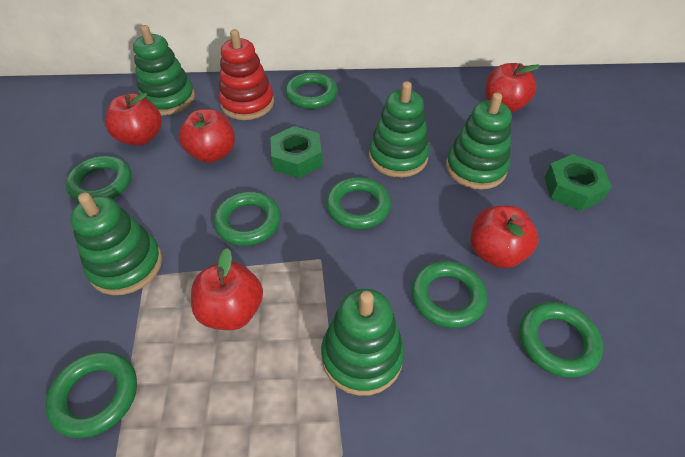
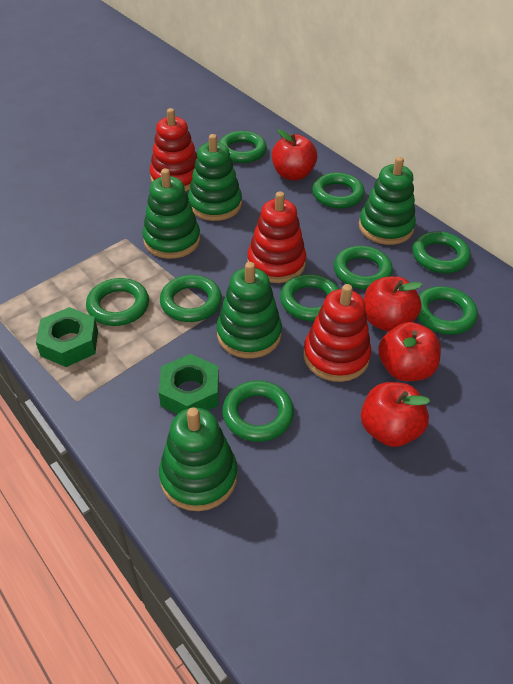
green ring: [45,351,137,438] [65,156,132,203] [214,191,281,246] [285,72,338,109] [326,177,391,229] [411,261,487,328] [519,302,603,378] = 7 -> [86,278,149,326] [160,275,222,322] [219,131,267,163] [222,380,294,442] [280,274,339,321] [312,172,365,209] [334,246,393,289] [412,231,471,273] [417,286,478,335] = 9
red apple: [105,93,162,146] [179,109,235,163] [191,248,263,330] [471,206,539,268] [485,63,540,112] = 5 -> [272,129,317,180] [361,382,430,447] [364,276,423,332] [378,322,441,381] = 4
red stacking toy: [219,29,274,120] = 1 -> [150,108,198,191] [247,191,306,283] [303,284,371,382] = 3

